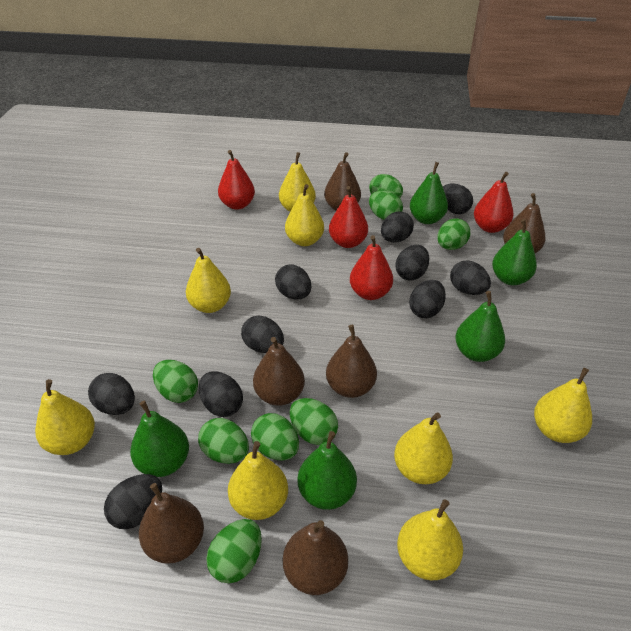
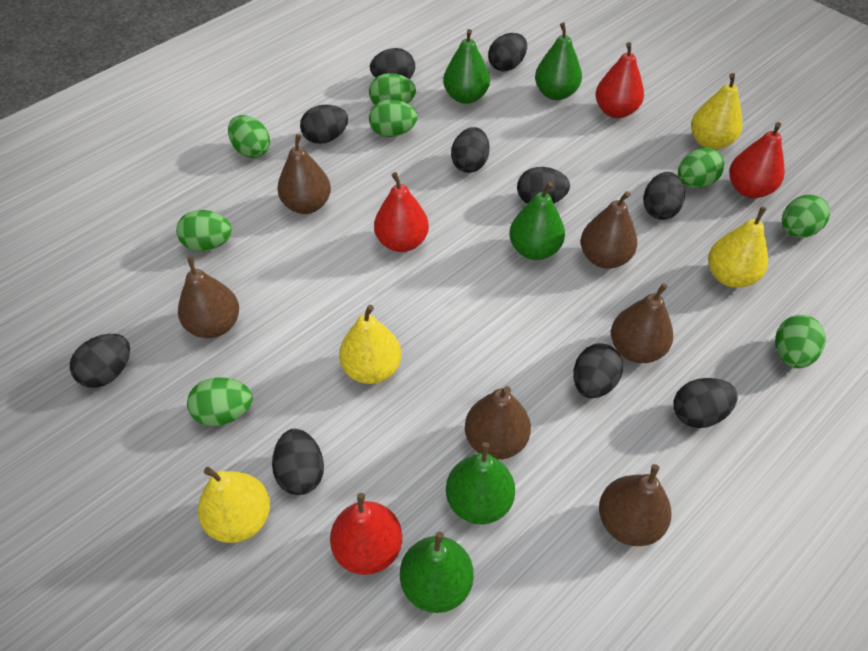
yellow pear: [35,379,95,455] [186,248,231,313] [228,441,288,520] [279,152,316,212] [285,184,324,246] [394,412,453,484] [397,499,463,580] [534,368,592,443] = 8 -> [198,467,270,543] [339,305,401,384] [691,73,743,150] [708,206,768,288] = 4

